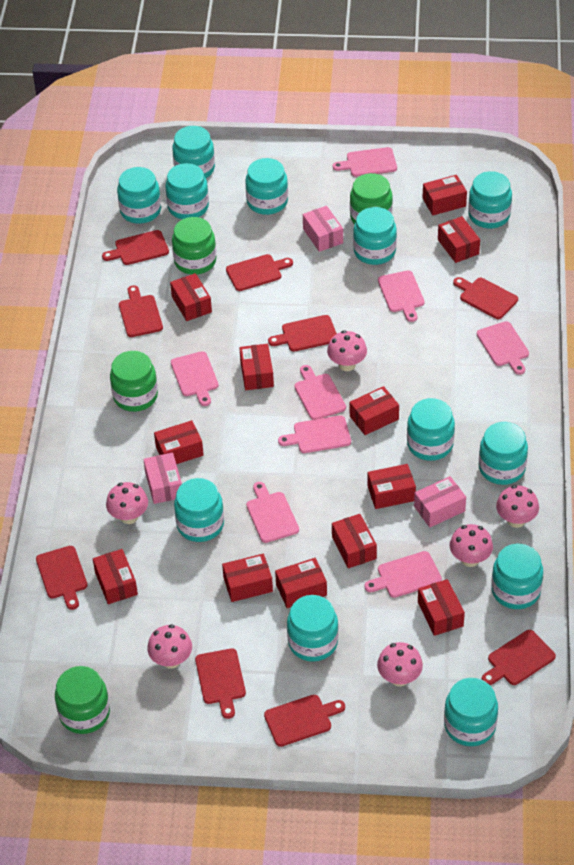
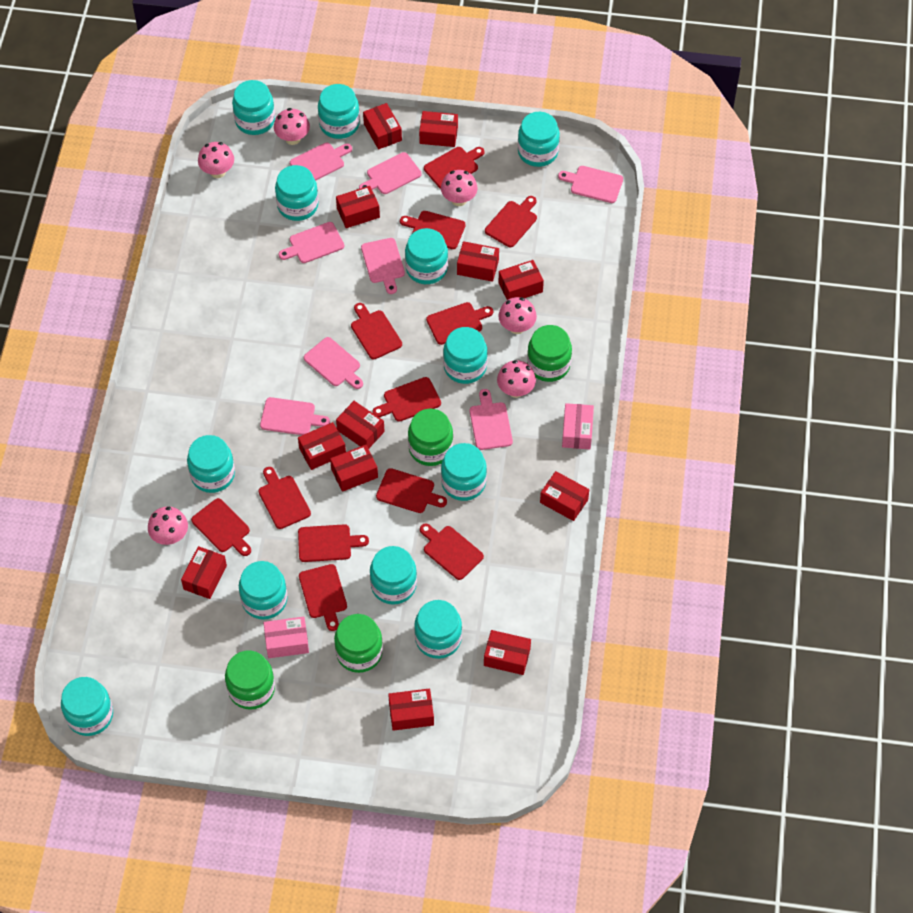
pink box: [143,453,182,504] [303,206,343,252] [414,476,466,527] = 3 -> [264,617,309,658] [562,403,594,449] = 2
red cutting board: [36,546,88,610] [102,230,169,265] [119,285,163,337] [195,648,246,719] [226,254,293,291] [264,695,345,747] [268,315,337,352] [453,277,518,319] [482,630,556,685] = 9 -> [191,498,251,556] [258,467,311,529] [298,524,369,562] [299,564,347,631] [351,303,402,359] [372,377,441,422] [376,468,447,513] [400,211,466,249] [420,523,484,580] [424,147,484,189] [426,302,493,345] [485,196,537,247] = 12

